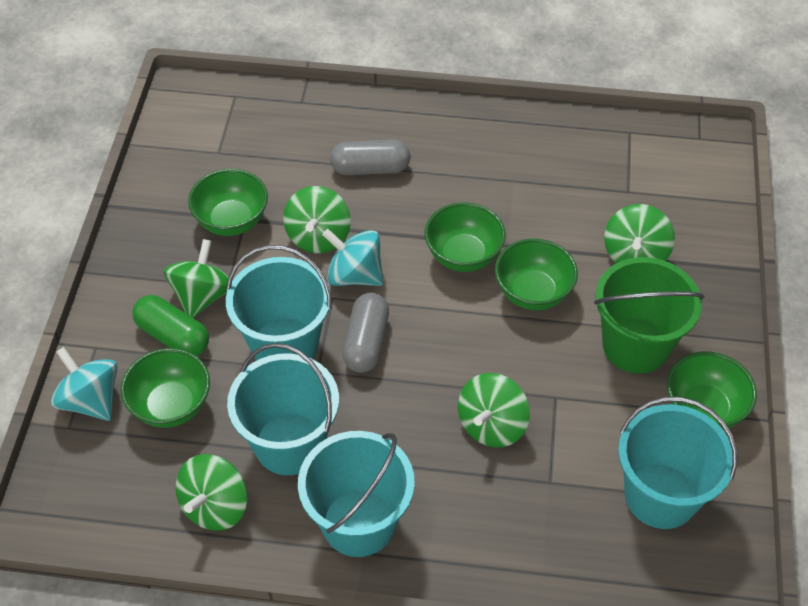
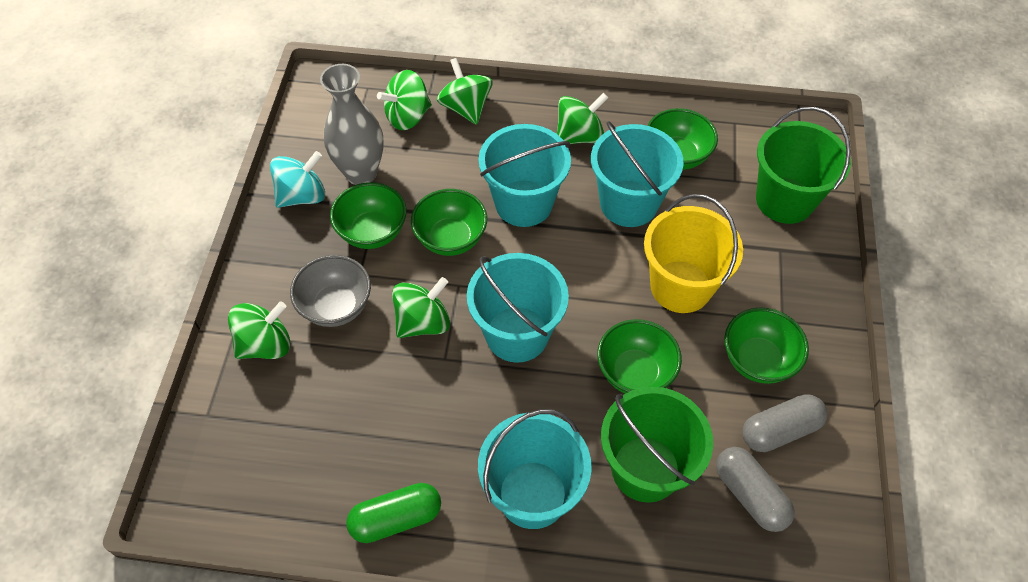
green bucket: [594,257,705,374] = 1 -> [601,387,713,503] [756,107,851,224] = 2
grey bowl: none = 0 -> [290,255,371,327] = 1
grey vase: none = 0 -> [320,64,384,185] = 1
turquoise spinning top: [51,347,117,421] [322,229,384,286] = 2 -> [270,151,325,208] = 1
yellow bucket: none = 0 -> [644,194,743,313] = 1

